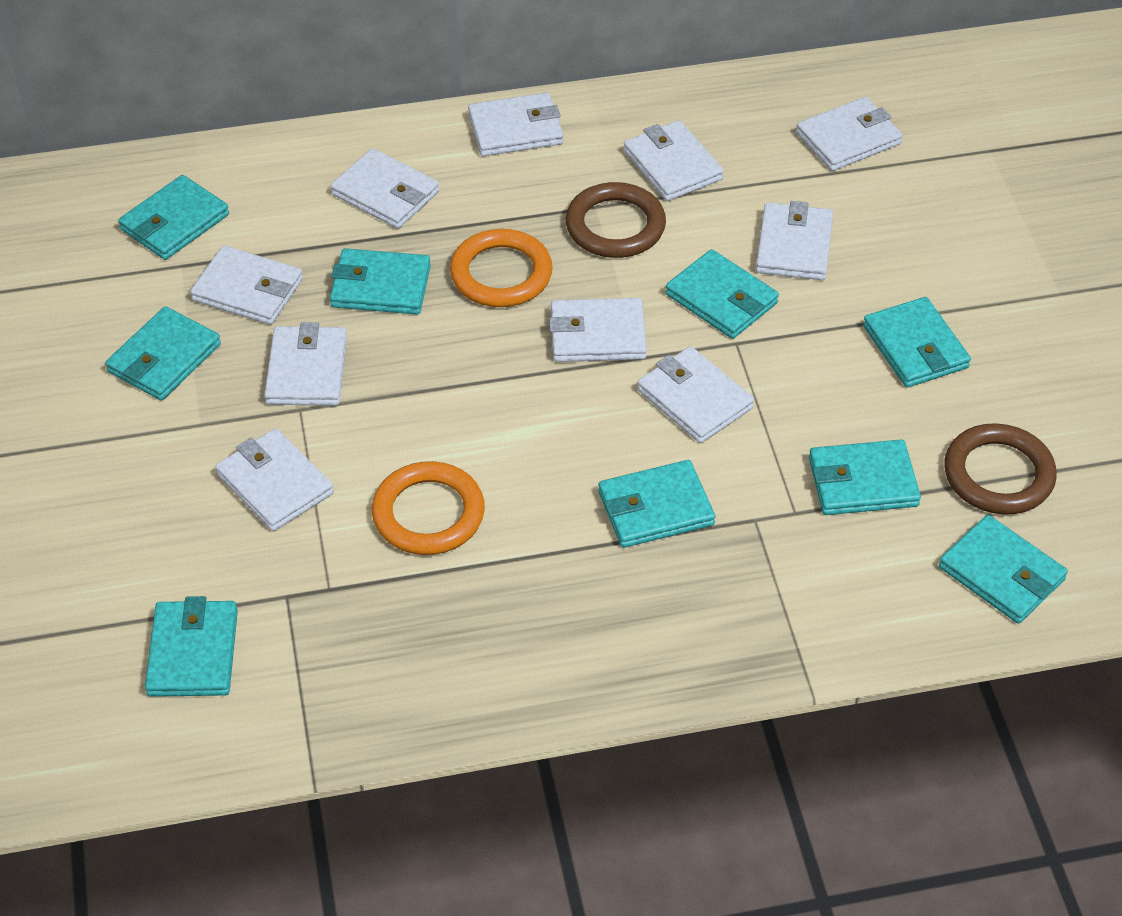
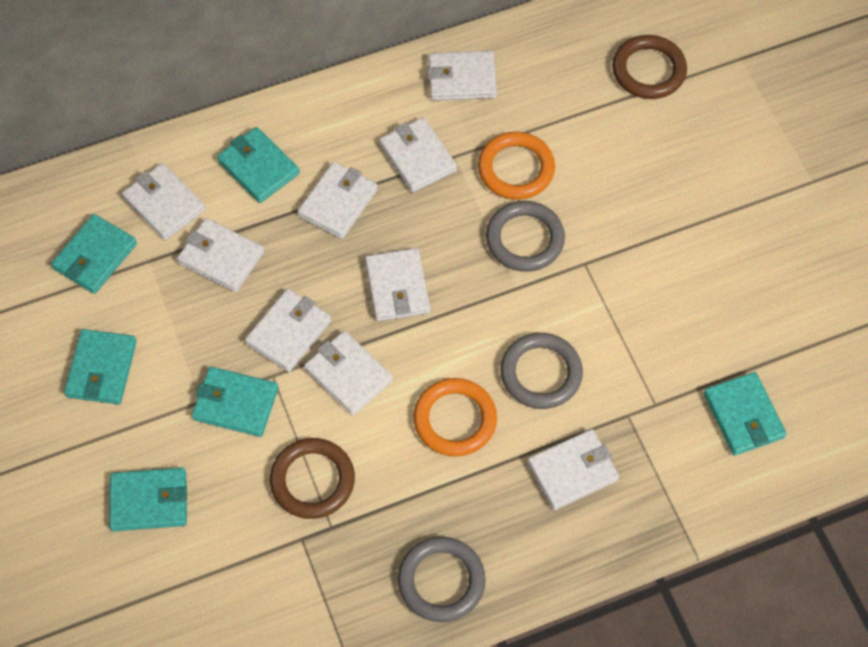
grey ring: none = 0 -> [398,537,486,622] [486,201,565,272] [500,333,583,409] = 3
turquoise wallet: [105,306,221,401] [118,175,229,260] [145,596,238,697] [330,248,431,315] [598,460,715,548] [665,249,779,339] [809,439,921,515] [863,297,971,388] [939,515,1068,624] = 9 -> [51,214,137,294] [64,329,137,404] [109,468,187,531] [192,367,278,437] [217,127,300,203] [704,372,787,456] = 6
white wallet: [190,246,303,325] [215,428,334,531] [264,322,347,406] [331,148,439,229] [468,92,563,156] [549,298,647,362] [624,120,724,201] [637,346,754,443] [756,201,833,280] [796,97,903,171] = 10 -> [122,163,206,240] [177,218,264,292] [245,289,331,372] [297,162,378,239] [304,331,393,416] [365,248,430,321] [379,117,457,193] [427,51,497,101] [527,429,619,510] = 9

